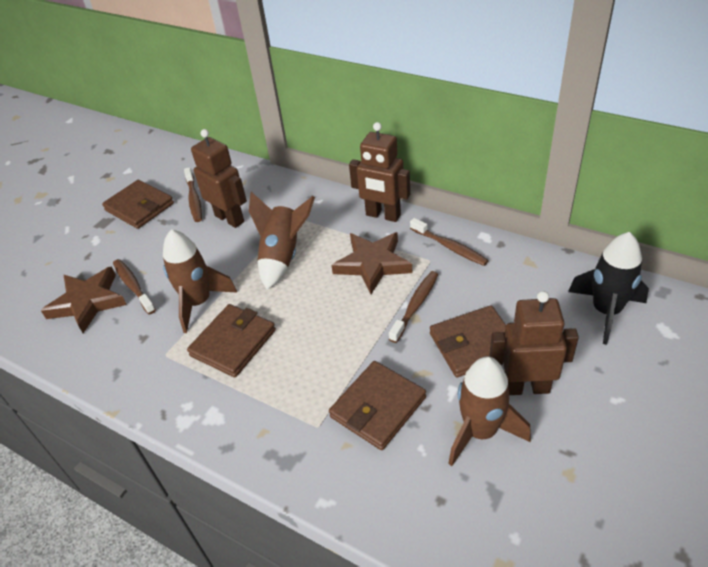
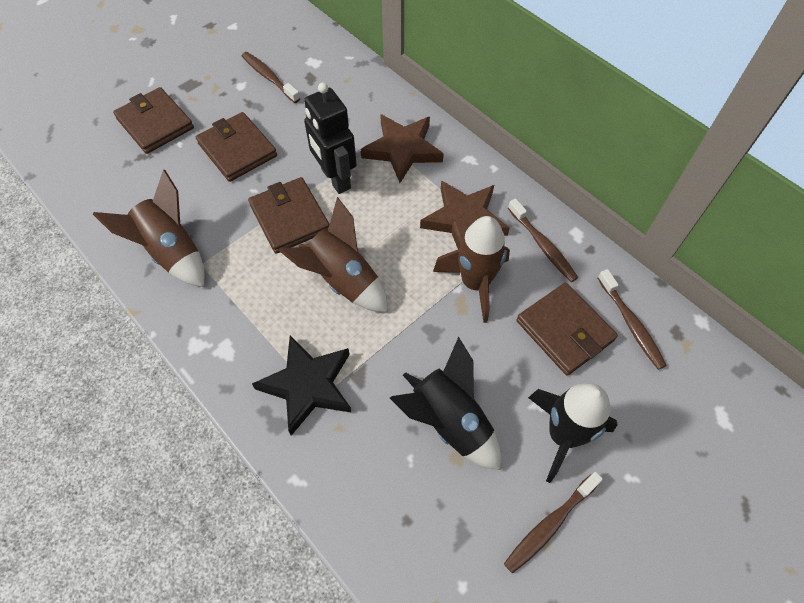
black robot: none = 0 -> [304,82,357,194] = 1
black rocket: [568,232,649,345] = 1 -> [390,337,501,470] [528,383,618,483] = 2
black star: none = 0 -> [252,336,352,436] = 1
brown robot: [191,129,247,228] [349,122,410,222] [489,291,579,395] = 3 -> none = 0

